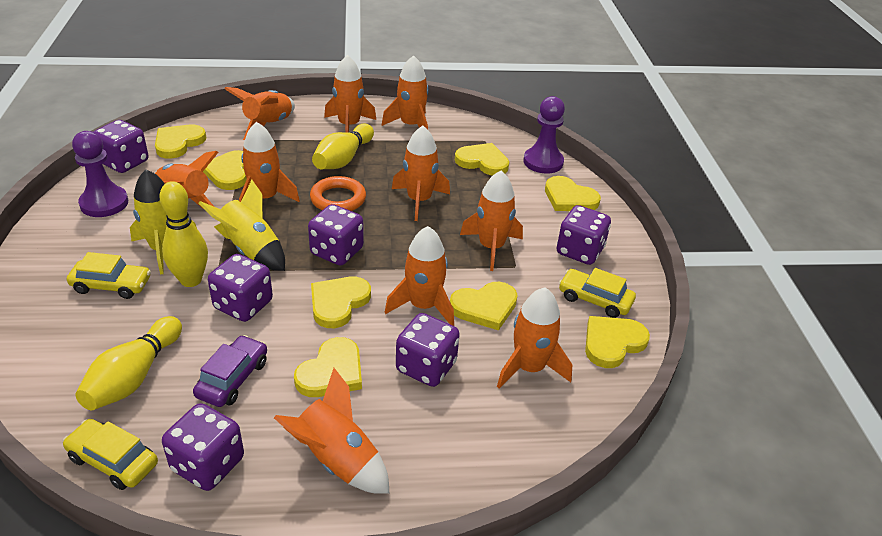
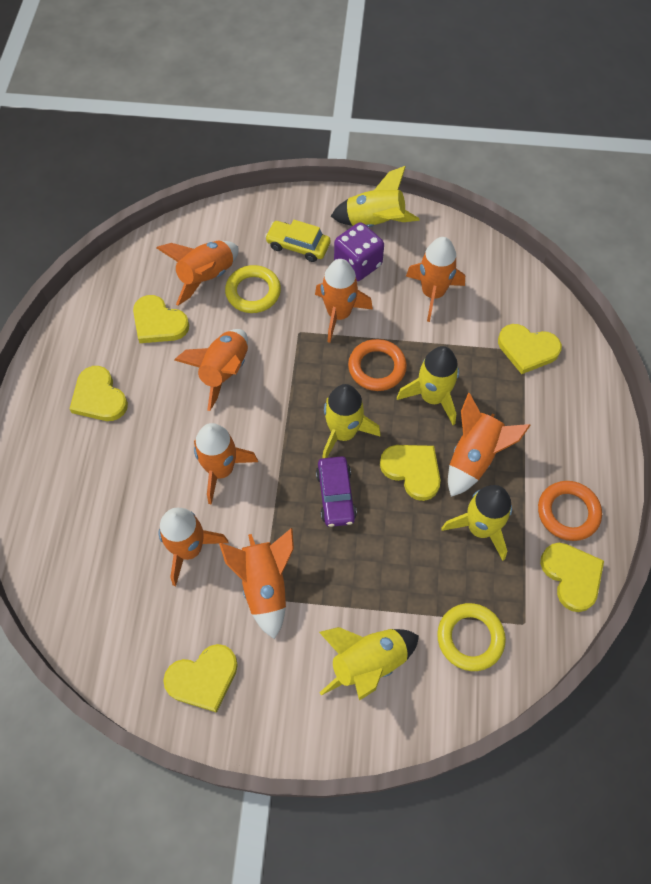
orange ring: [310,176,366,211] = 1 -> [348,339,407,391] [538,481,602,541] = 2
orange rocket: [155,151,219,207] [224,87,295,140] [239,122,300,202] [274,368,390,494] [324,55,376,133] [382,55,429,130] [385,226,454,326] [392,126,450,221] [460,171,523,271] [497,287,572,389] = 10 -> [157,240,238,306] [158,508,228,586] [175,329,248,411] [194,423,258,505] [219,528,294,639] [315,259,373,343] [406,237,465,322] [448,393,531,497] = 8
purple dice: [94,120,149,173] [162,403,244,491] [208,254,273,322] [308,204,364,265] [396,313,460,387] [557,205,611,265] = 6 -> [334,222,384,281] = 1
purple pawn: [72,131,128,217] [523,96,565,173] = 2 -> none = 0
yellow bowling pin: [75,316,182,410] [159,181,208,287] [312,124,374,169] = 3 -> none = 0
yellow car: [63,419,158,490] [67,252,151,299] [559,268,636,318] = 3 -> [265,220,330,262] = 1
yellow heart: [155,125,206,159] [203,150,247,190] [294,337,362,397] [311,277,371,328] [450,282,518,331] [455,143,509,175] [545,176,601,211] [585,316,650,368] = 8 -> [69,366,128,421] [133,295,189,343] [163,644,238,713] [380,445,440,501] [498,324,562,374] [540,543,604,612] = 6
yellow ring: none = 0 -> [225,265,281,313] [437,603,506,671] = 2
yellow rocket: [130,169,197,274] [198,180,285,271] = 2 -> [319,627,419,701] [322,384,380,458] [331,166,420,227] [397,346,459,425] [441,485,512,561] = 5

